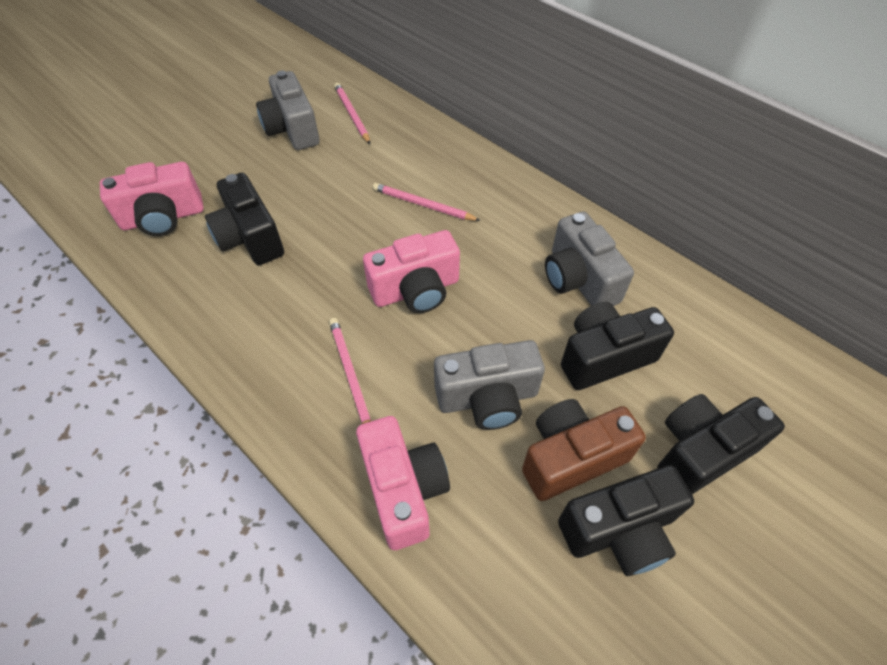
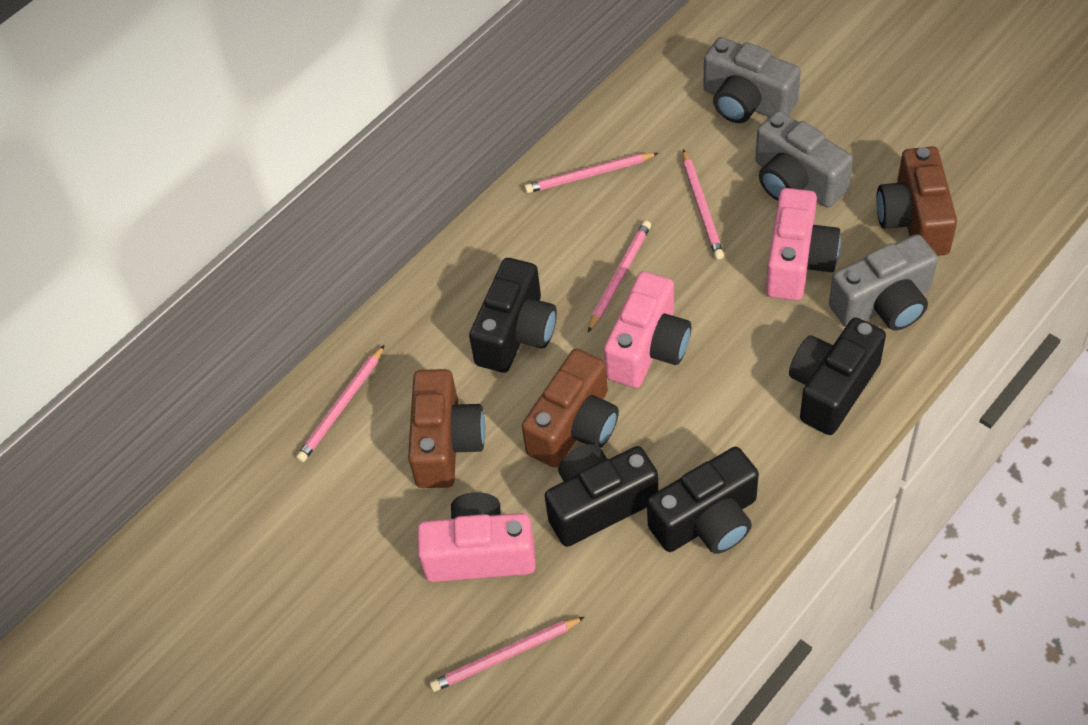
brown camera: [522,399,646,501] = 1 -> [408,369,485,488] [522,349,619,467] [876,147,957,256] = 3
pink pencil: [329,318,371,424] [334,83,370,144] [373,183,481,221] = 3 -> [296,345,384,462] [430,617,585,692] [524,153,658,193] [588,220,651,332] [683,150,724,260] = 5

